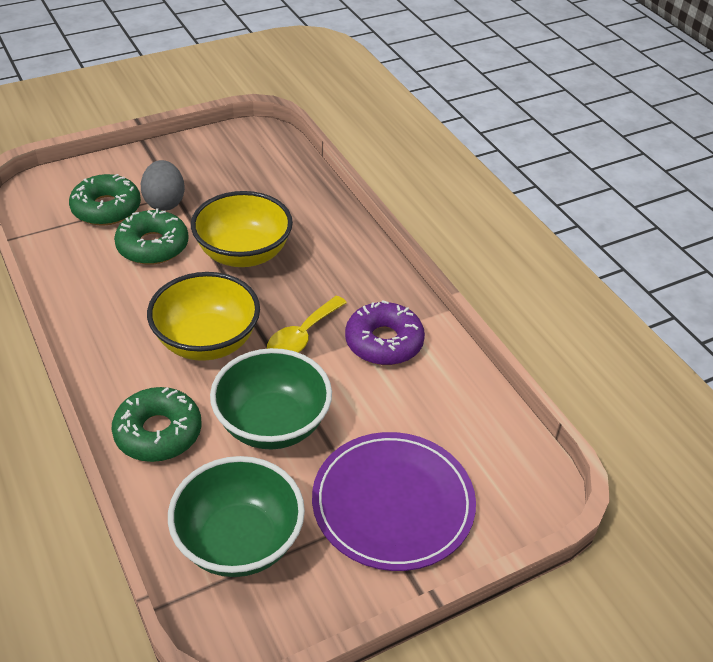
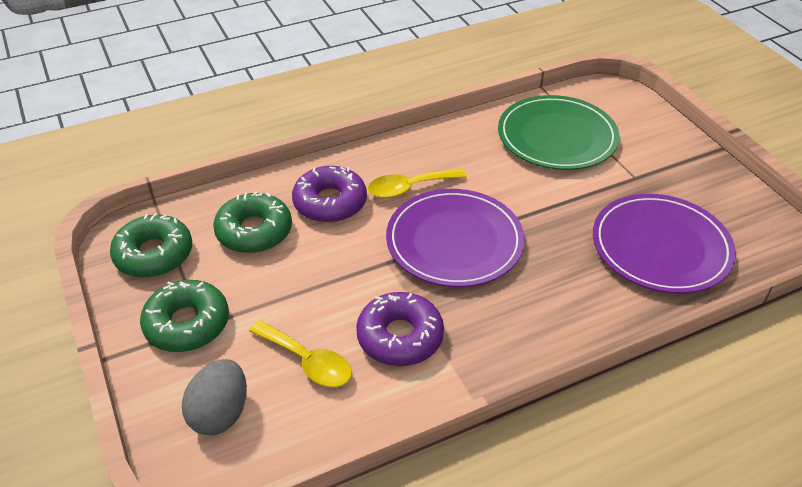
green bowl: [168,456,305,577] [210,348,332,449] = 2 -> none = 0
green plate: none = 0 -> [498,95,619,170] = 1
purple donut: [345,300,425,365] = 1 -> [292,166,367,223] [356,292,444,366] = 2
purple plate: [312,432,476,571] = 1 -> [386,189,525,287] [593,194,736,294] = 2
yellow bowl: [147,272,260,361] [191,191,293,267] = 2 -> none = 0
yellow spoon: [267,296,347,353] = 1 -> [249,320,352,387] [368,168,467,198] = 2

